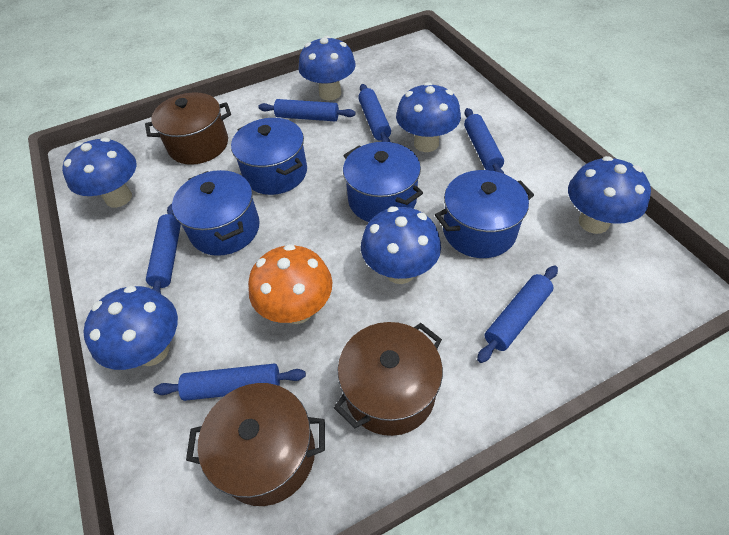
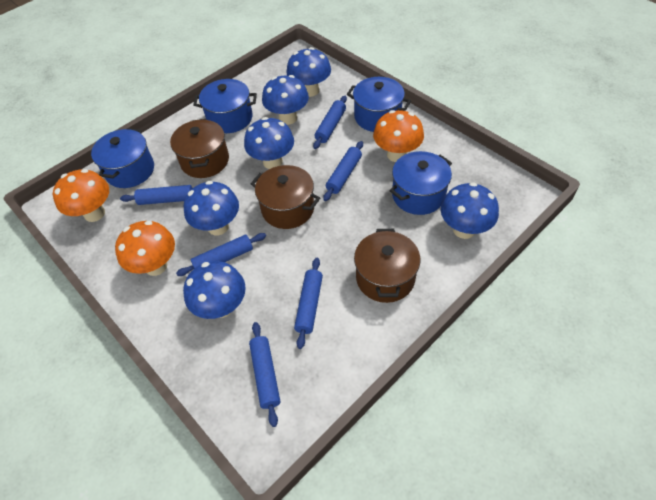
orange mushroom: [248,244,332,324] = 1 -> [53,169,109,222] [115,221,175,276] [373,110,424,162] = 3

